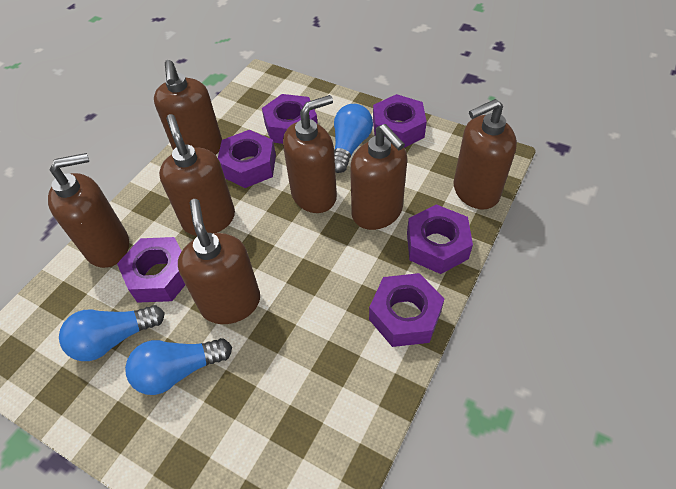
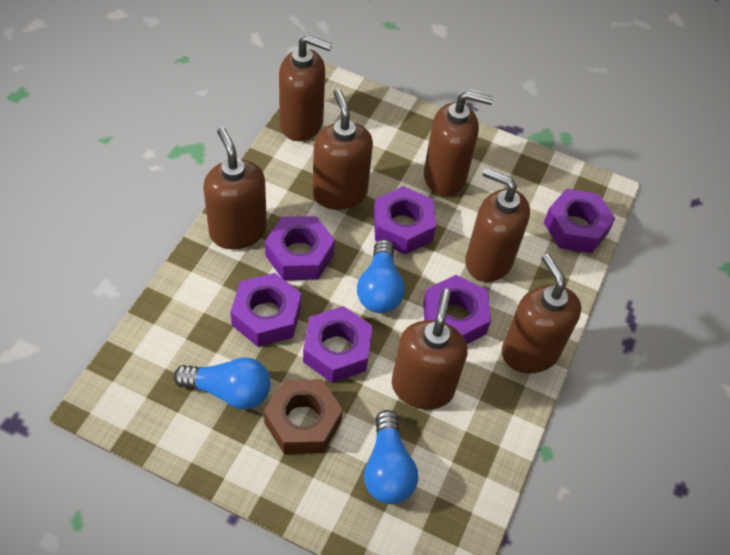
brown nut: none = 0 -> [264,379,343,454] = 1

